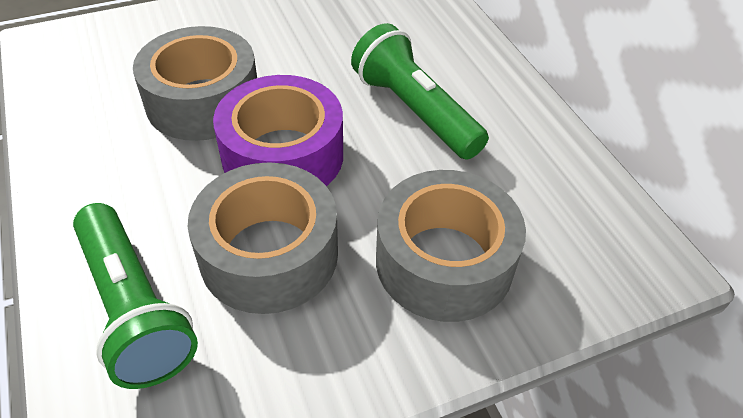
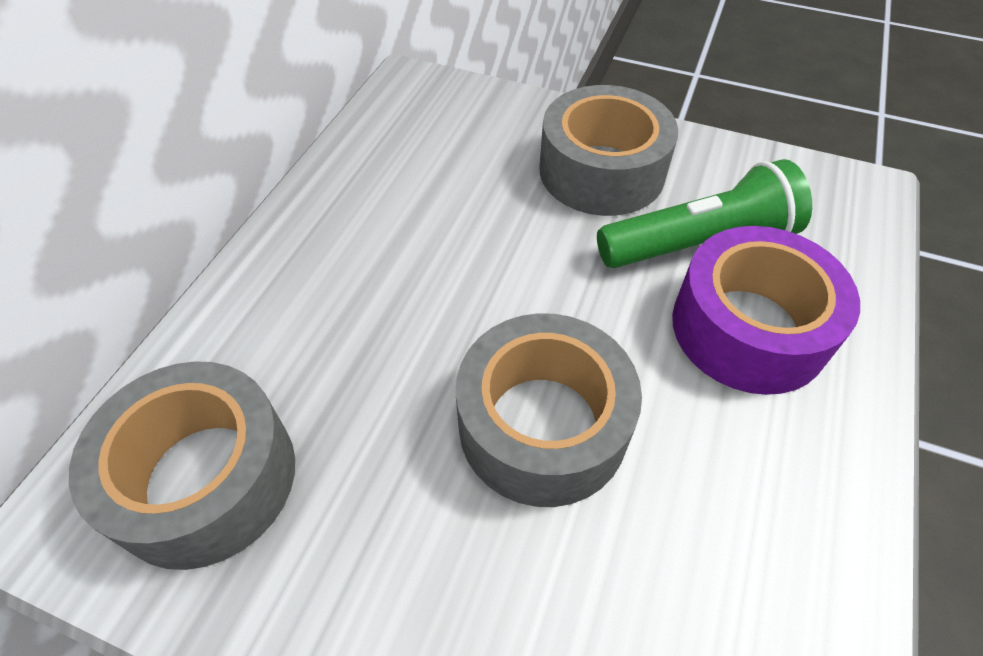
green flashlight: [73,203,198,389] [351,23,489,160] = 2 -> [597,159,812,268] = 1

